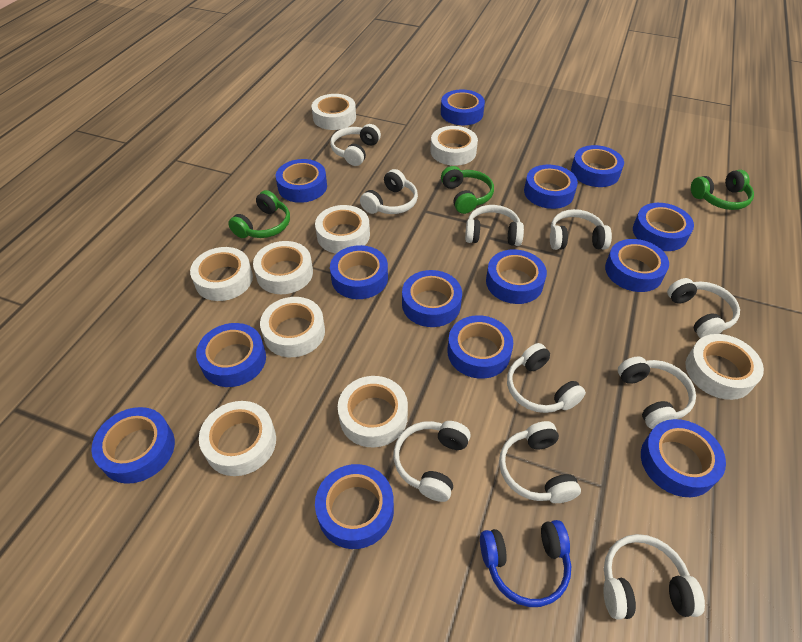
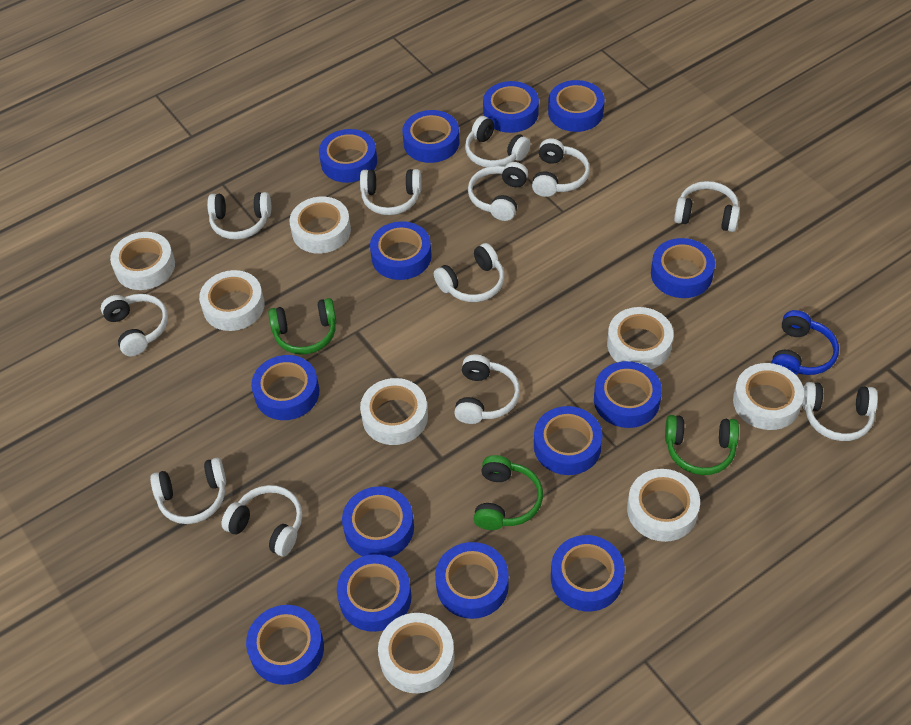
white headphones: [330,124,381,166] [360,169,418,214] [393,421,471,502] [465,205,524,246] [499,421,581,503] [507,343,586,413] [550,209,612,250] [603,534,705,620] [618,357,696,429] [667,278,740,338] = 10 -> [101,294,168,356] [150,458,226,524] [207,192,271,240] [221,485,302,556] [360,169,422,215] [434,243,504,302] [454,354,520,424] [465,116,531,167] [468,162,528,221] [532,138,590,197] [674,181,740,232] [802,382,878,441] = 12
white tape: [190,247,253,301] [199,401,276,476] [253,241,313,294] [260,297,325,357] [311,94,356,130] [315,205,370,254] [338,376,408,447] [431,126,478,166] [686,334,764,400] = 9 -> [110,232,175,290] [199,270,265,331] [289,197,351,254] [360,378,428,445] [378,613,455,693] [607,307,673,369] [627,469,700,542] [733,363,804,430] = 8

